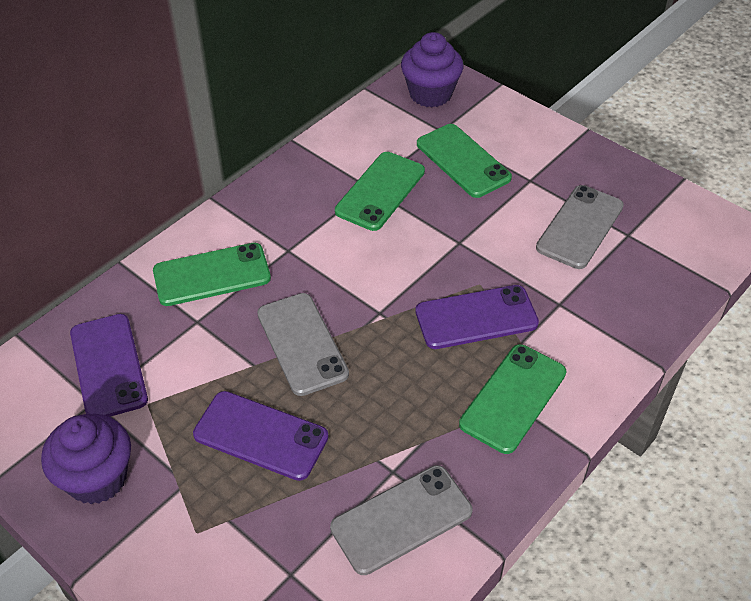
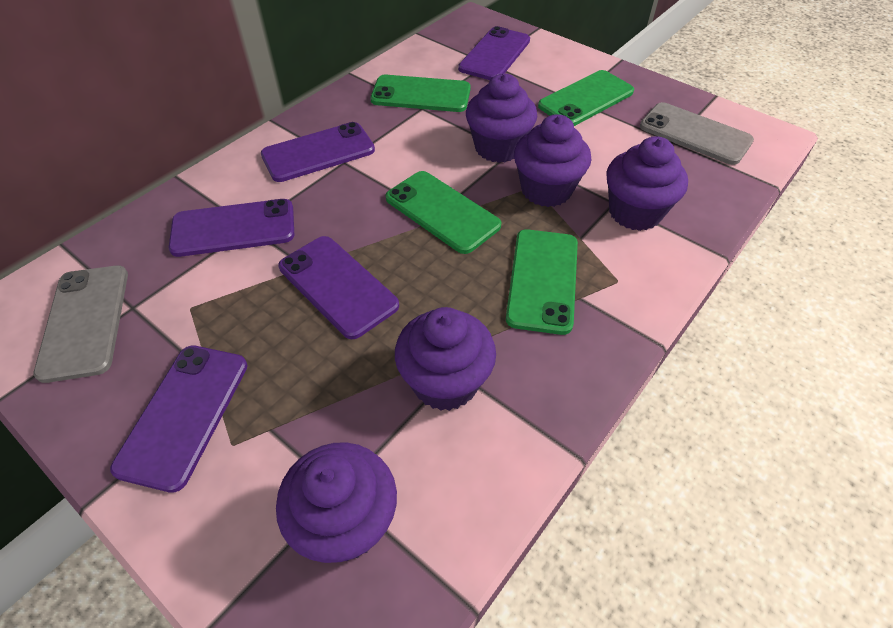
grey phone: [257,293,349,396] [330,465,473,575] [536,185,624,269] = 3 -> [34,265,128,383] [640,102,754,165] = 2
purple cupcake: [41,414,131,504] [401,32,463,107] = 2 -> [276,442,397,563] [395,307,496,411] [466,73,537,163] [514,114,591,207] [606,136,688,231] = 5
purple phone: [70,314,148,417] [193,391,329,481] [415,285,539,349] = 3 -> [110,345,247,493] [169,199,294,257] [261,122,375,182] [278,236,399,339] [458,26,530,80] = 5

